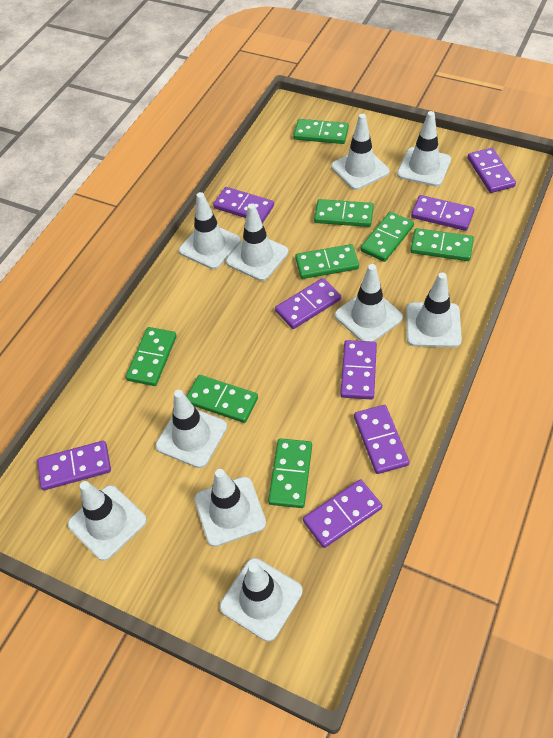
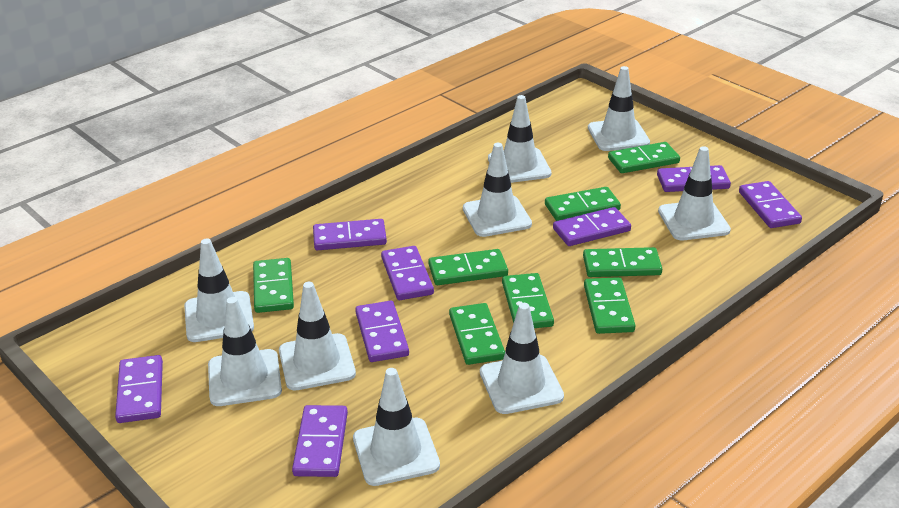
white traffic cone: [68,481,147,561] [155,390,227,468] [179,192,240,269] [194,469,266,547] [220,558,303,642] [226,203,288,281] [331,114,390,190] [335,264,403,342] [397,111,451,186] [406,272,462,347] = 10 -> [184,238,254,342] [208,297,282,406] [279,282,356,390] [353,368,440,486] [463,143,532,237] [480,303,564,414] [488,95,551,183] [588,66,650,151] [658,146,731,240] = 9

